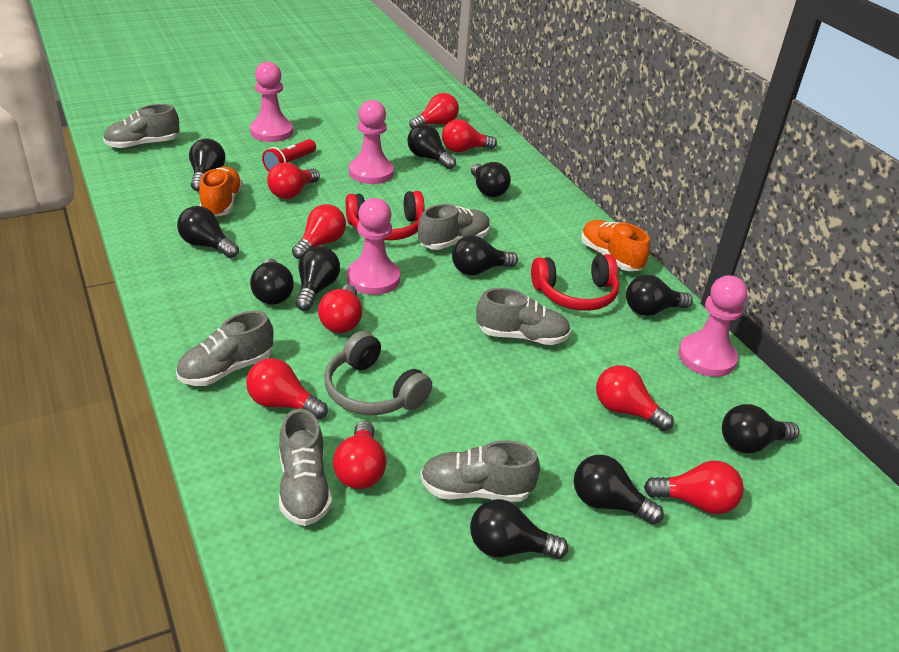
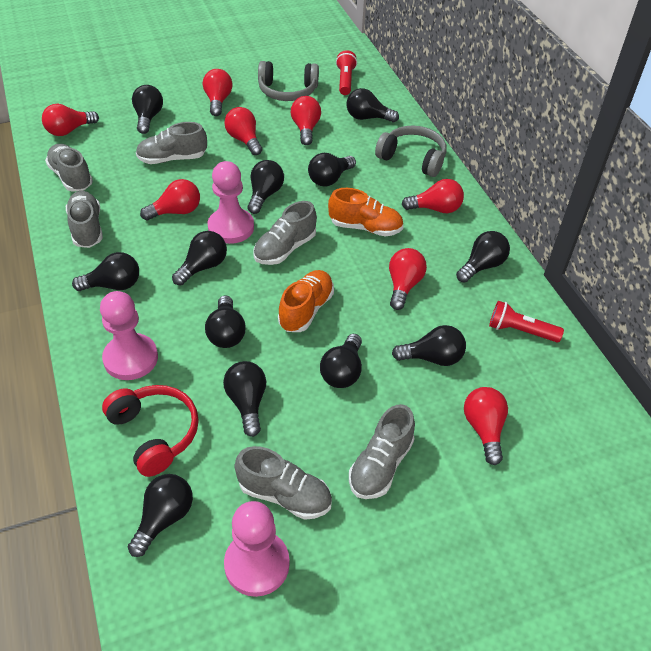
black light bulb: [177,206,239,258] [189,139,225,192] [250,259,294,305] [296,246,340,311] [407,124,456,169] [452,236,518,275] [470,499,568,559] [471,162,511,197] [574,455,664,524] [626,275,693,316] [722,404,799,453] = 11 -> [72,252,139,291] [128,474,193,557] [132,85,163,134] [172,231,227,286] [205,295,246,348] [223,361,266,437] [248,160,284,214] [308,153,356,187] [320,334,362,388] [346,88,399,122] [392,325,466,366] [456,231,510,283] = 12
grey headphones: [324,331,432,415] = 1 -> [258,61,319,101] [375,125,446,177] = 2
pink pawn: [250,61,293,142] [347,198,400,295] [349,100,394,184] [678,275,747,377] = 4 -> [100,291,158,380] [208,161,254,244] [224,501,290,597] = 3
red flashlight: [262,139,316,172] = 1 -> [336,50,357,95] [489,301,564,342] = 2
red headphones: [346,191,425,240] [531,254,619,311] = 2 -> [102,385,199,477] = 1
red light bulb: [246,358,328,420] [267,162,320,199] [292,204,346,259] [318,284,362,333] [333,421,387,489] [409,93,459,129] [442,119,497,152] [596,365,674,431] [644,461,744,514] = 9 -> [42,104,99,136] [140,179,200,220] [203,69,232,116] [224,107,262,155] [291,96,321,145] [389,248,427,310] [402,179,464,213] [464,387,508,465] = 8

